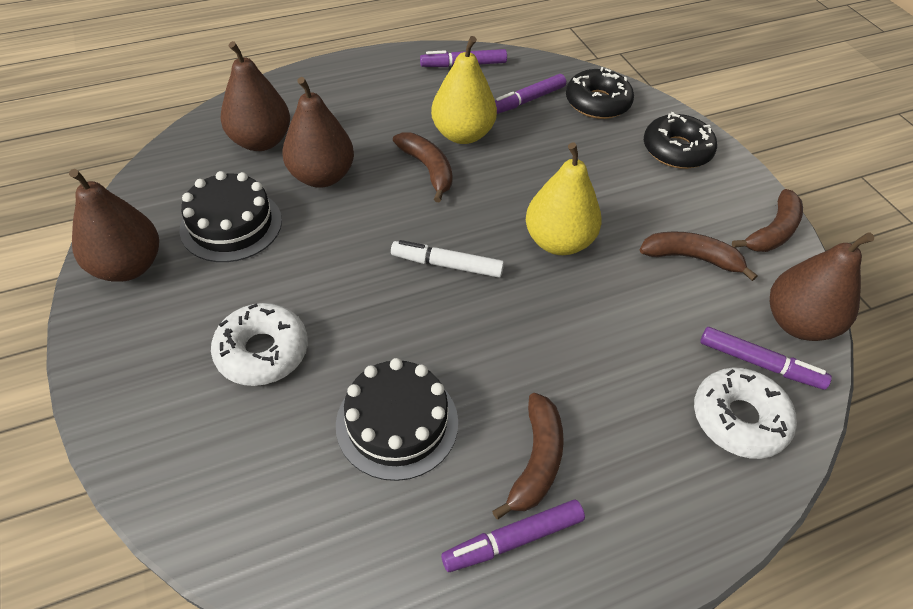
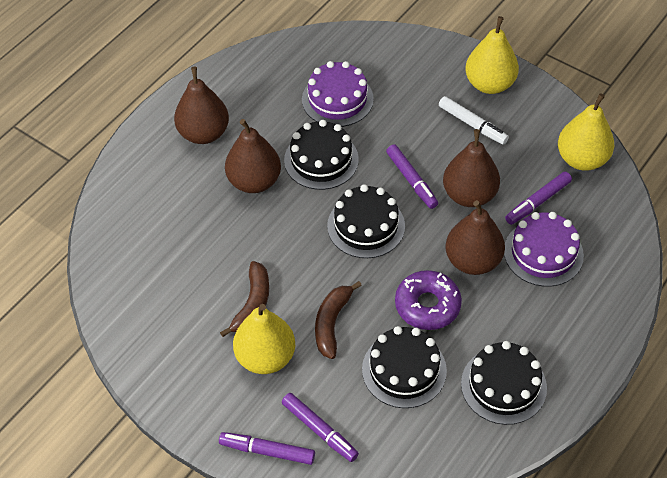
black cake: [180,171,282,262] [336,358,458,481] = 2 -> [284,120,359,190] [327,184,405,258] [362,326,447,408] [461,341,547,425] = 4
black donut: [566,67,634,119] [644,112,717,169] = 2 -> none = 0
brown banana: [393,133,453,202] [492,393,564,519] [640,231,757,281] [732,189,803,252] = 4 -> [220,261,269,337] [315,281,362,359] = 2
purple cake: none = 0 -> [302,61,374,127] [504,212,584,287] = 2
purple donut: none = 0 -> [395,270,462,330] = 1
white donut: [211,303,308,386] [694,367,797,459] = 2 -> none = 0
yellow pear: [431,36,497,144] [526,142,602,255] = 2 -> [233,304,295,374] [465,16,519,94] [558,93,614,171] = 3

